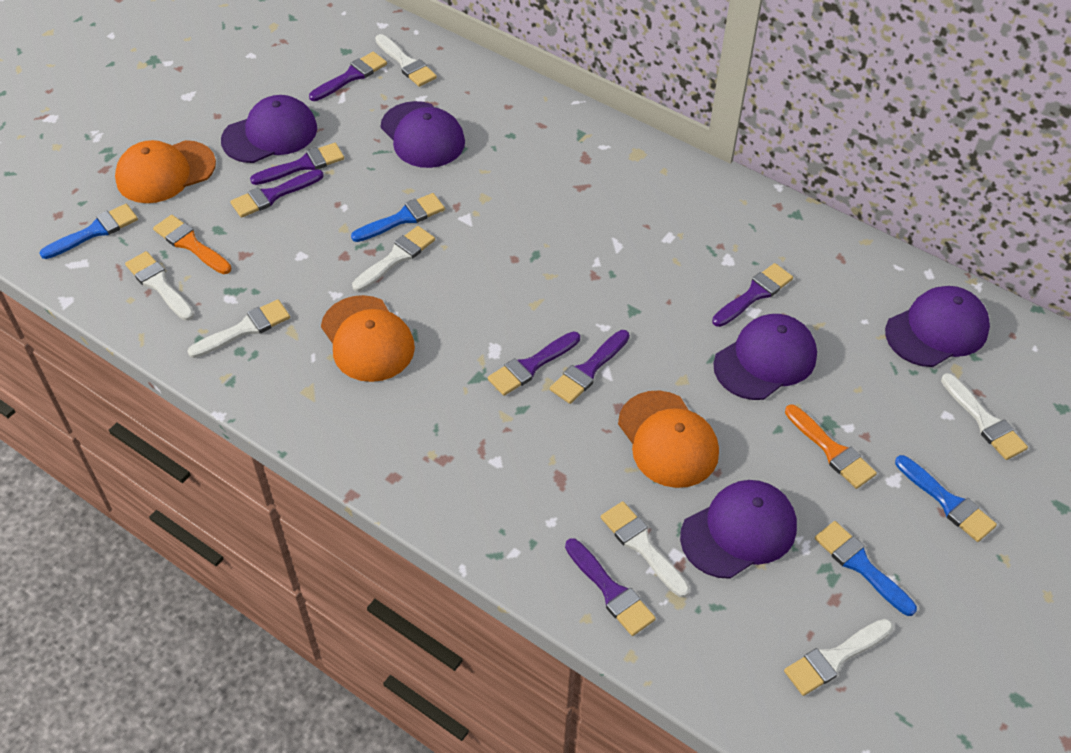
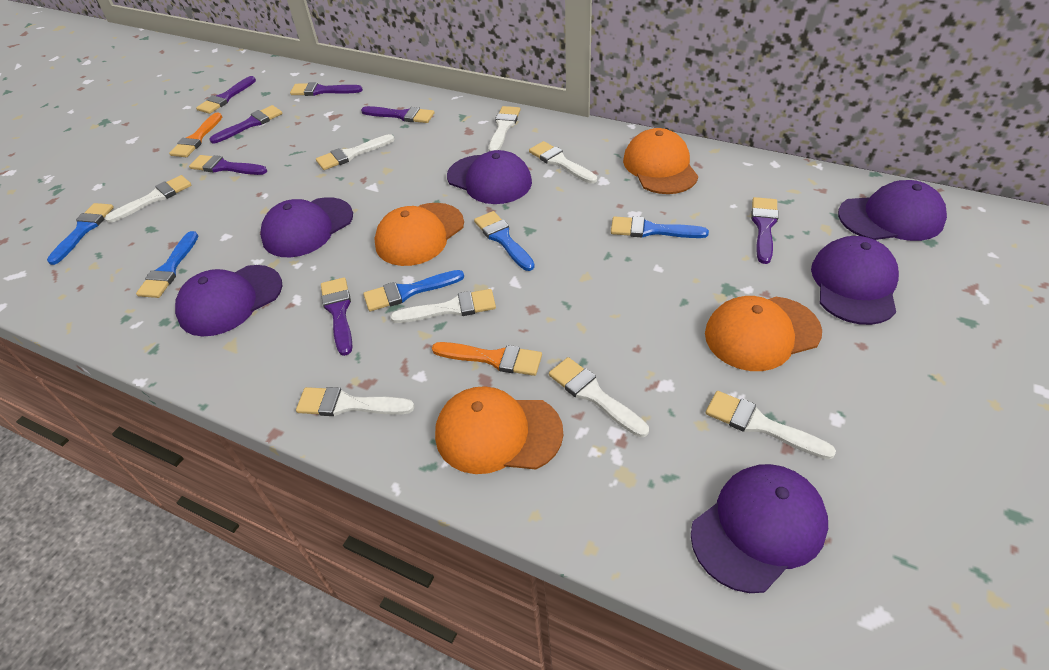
blue brush: [40,204,138,259] [351,193,445,242] [815,521,917,616] [895,455,997,542] = 4 -> [47,203,114,265] [136,231,198,298] [363,270,464,311] [474,211,535,271] [611,216,709,238] = 5
orange cap: [115,140,216,203] [321,295,415,382] [618,391,719,488] = 3 -> [374,203,464,266] [435,386,563,474] [623,128,698,194] [705,296,822,371] = 4
purple cap: [221,95,317,163] [381,101,465,168] [680,480,797,579] [713,314,817,400] [885,286,990,367] = 5 -> [175,265,282,336] [260,197,353,257] [447,150,532,204] [691,464,828,593] [811,236,899,325] [838,180,947,241] = 6
white brush: [125,251,194,321] [187,300,290,358] [352,226,435,291] [375,34,437,87] [601,501,690,597] [784,619,893,696] [941,373,1028,460] = 7 -> [105,175,192,223] [296,387,414,416] [316,134,395,170] [390,289,496,323] [488,106,521,151] [529,141,597,184] [549,357,649,437] [706,391,836,460] = 8

